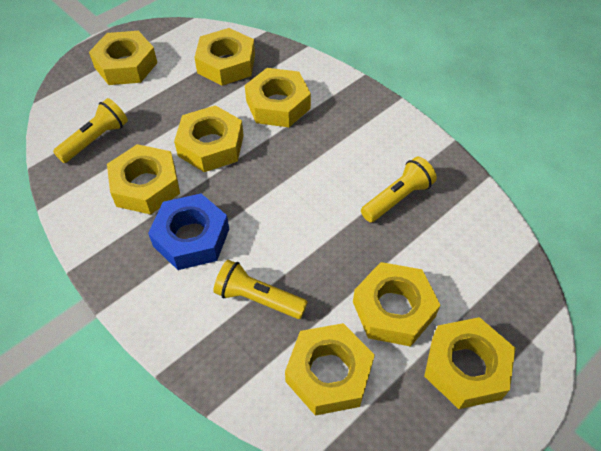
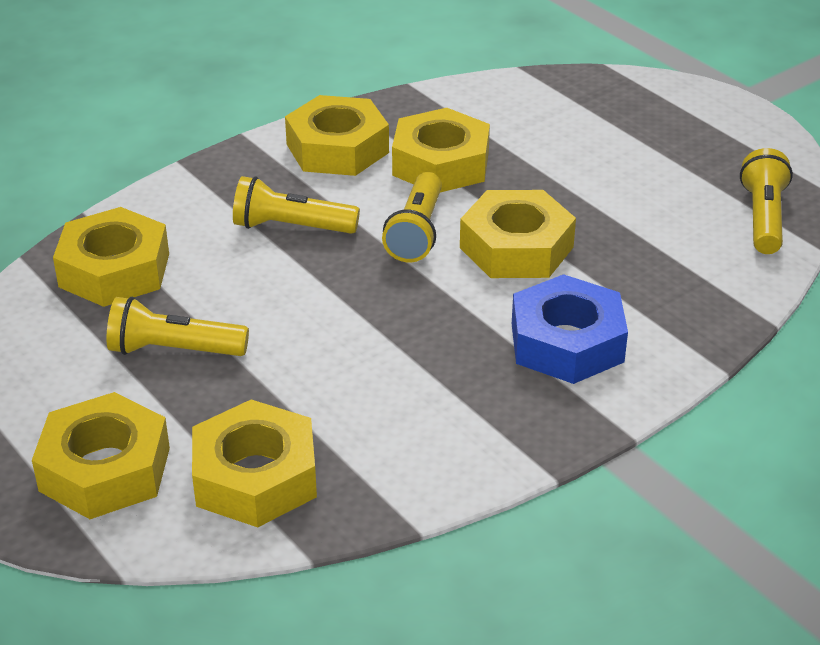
yellow flashlight: [53,98,128,163] [213,260,308,319] [361,157,437,222] = 3 -> [107,297,249,356] [233,176,360,234] [382,172,442,262] [740,148,793,254] = 4
yellow nut: [89,31,157,85] [107,144,180,215] [174,105,244,172] [194,28,255,85] [245,68,311,127] [285,323,375,416] [353,262,440,347] [424,317,515,409] = 8 -> [32,392,170,519] [53,207,169,307] [192,400,317,527] [285,95,389,176] [392,108,490,192] [460,190,576,278] = 6

